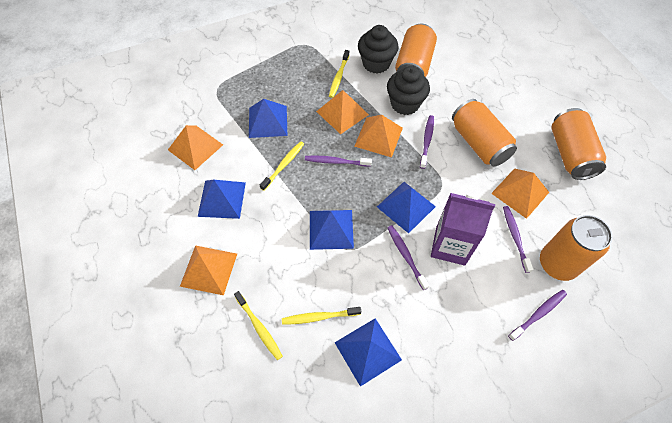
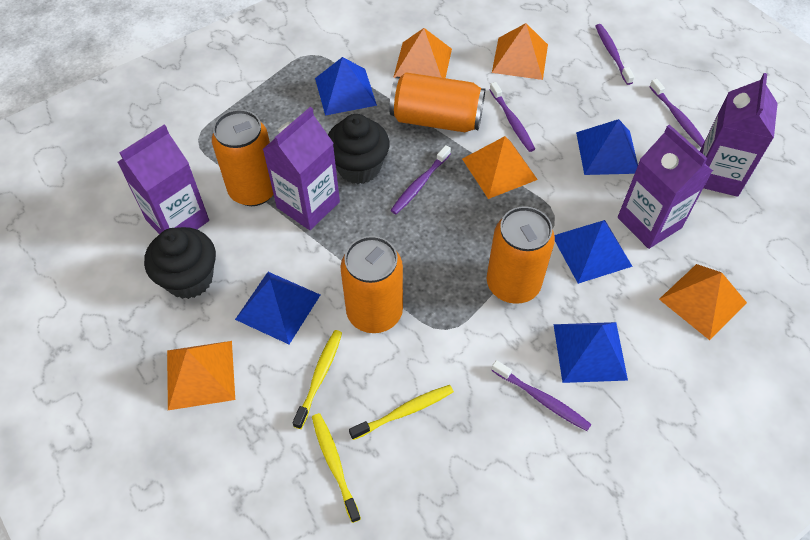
purple carton: [431,193,495,266] = 1 -> [118,125,209,234] [263,107,340,230] [618,124,713,249] [700,73,778,197] = 4
yellow toothbrush: [234,291,283,360] [260,141,304,191] [282,307,361,325] [329,50,349,98] = 4 -> [292,330,342,429] [312,413,361,523] [349,385,454,440] = 3

